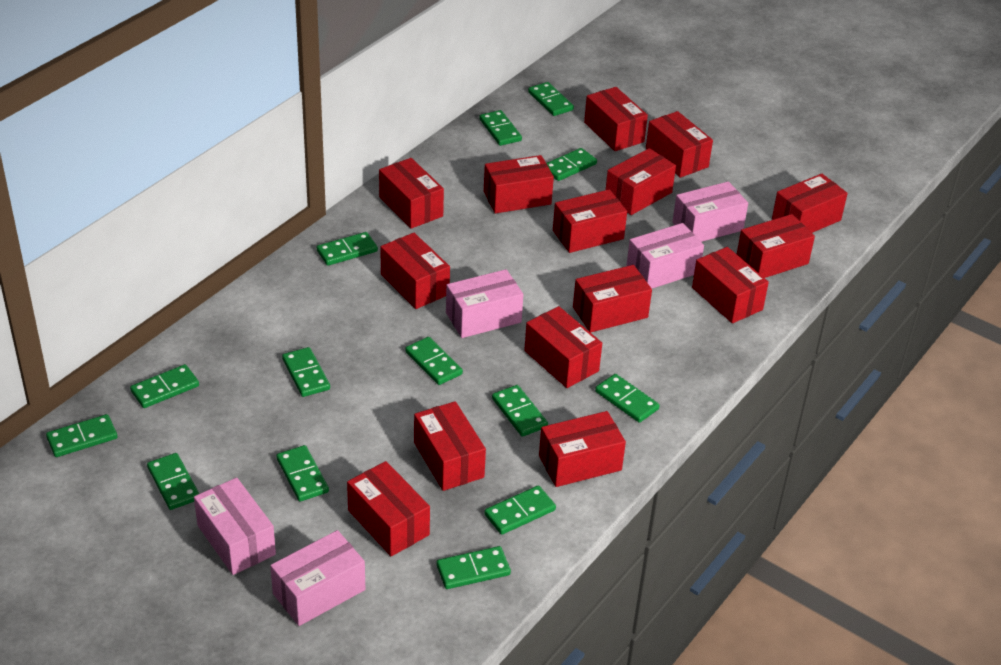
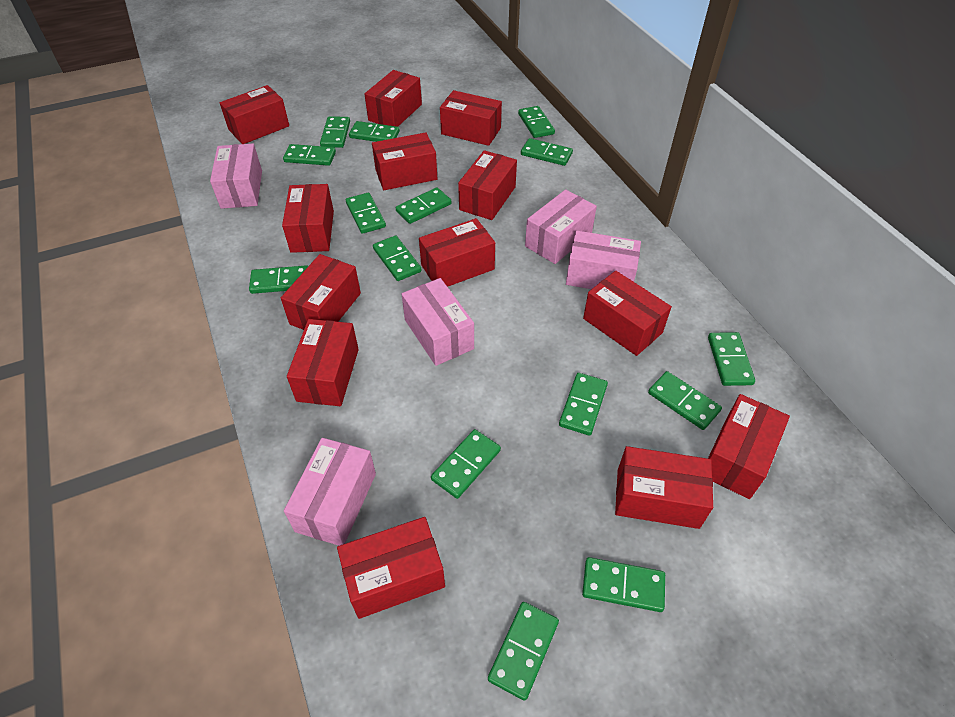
green domino: [46,414,117,457] [130,364,199,408] [147,453,199,510] [276,445,329,501] [282,347,330,397] [317,232,378,266] [405,337,463,385] [436,546,511,589] [479,110,522,146] [484,485,556,535] [492,385,548,437] [528,82,574,116] [546,148,597,181] [595,374,660,423] = 14 -> [249,265,308,294] [283,144,336,166] [320,116,350,148] [346,193,386,234] [349,121,400,142] [373,236,421,281] [396,188,451,224] [431,429,501,499] [488,602,559,701] [518,106,555,138] [521,138,573,166] [559,373,608,436] [582,557,665,612] [648,371,722,430] [708,332,755,386] = 15
red box: [347,461,430,556] [379,158,444,229] [380,233,450,309] [414,401,486,491] [484,155,554,214] [524,306,602,388] [539,411,626,487] [553,189,627,253] [573,265,652,333] [584,87,648,151] [606,148,676,215] [646,111,713,178] [692,247,769,323] [737,214,815,278] [772,174,848,233] = 15 -> [220,85,289,144] [281,254,361,330] [282,184,334,253] [287,319,359,406] [337,517,445,619] [364,70,422,127] [372,132,437,190] [419,218,495,287] [440,90,502,146] [458,150,517,220] [583,271,672,356] [615,446,713,529] [708,394,790,499] = 13

